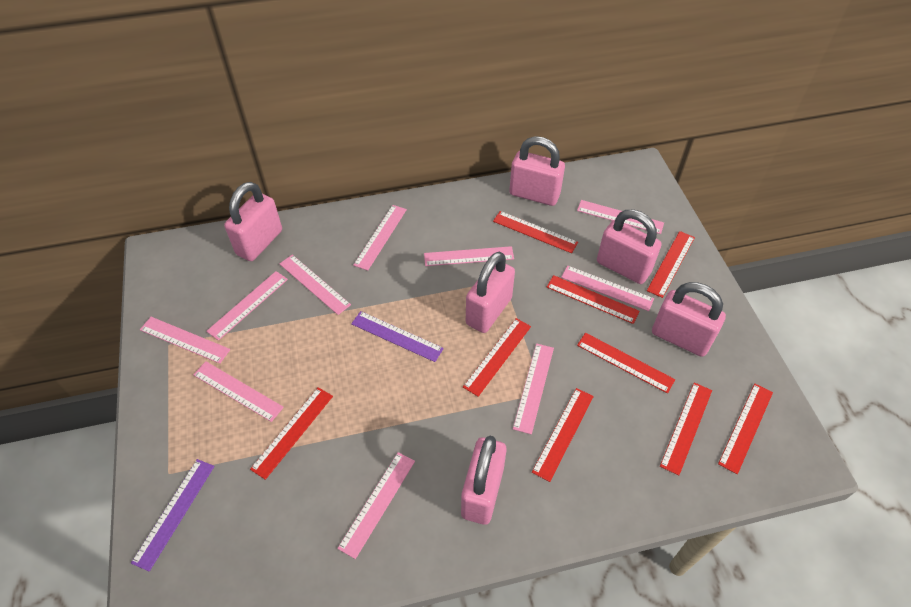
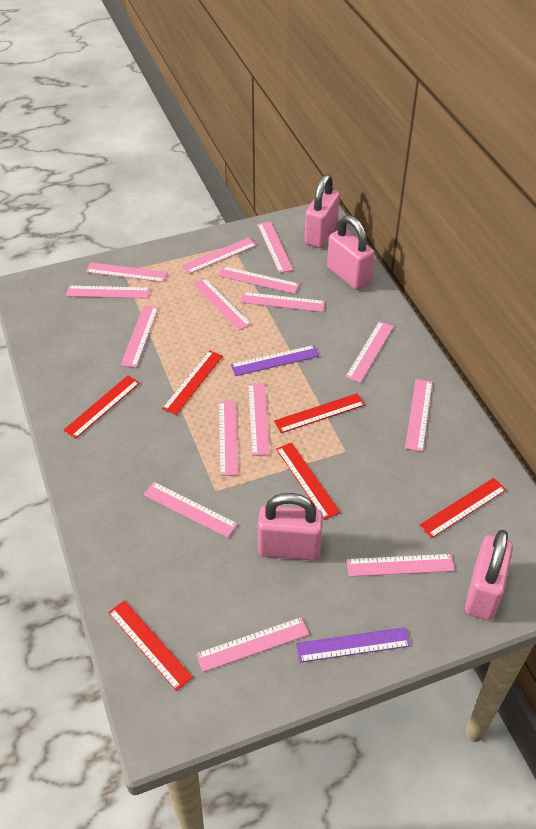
pink padlock: [224,182,282,261] [461,436,506,525] [466,252,515,333] [509,136,565,206] [597,210,662,284] [652,282,726,357] = 6 -> [258,493,323,561] [305,174,340,248] [327,215,374,290] [465,530,513,620] = 4
pink ruler: [140,317,230,364] [193,361,284,422] [206,271,288,341] [279,255,351,315] [337,452,415,559] [353,205,407,271] [424,246,514,266] [513,343,554,434] [561,266,654,311] [577,200,664,234] = 10 -> [66,286,150,299] [86,262,167,282] [121,305,158,368] [143,482,238,538] [182,237,257,274] [192,278,251,331] [196,617,309,672] [218,266,299,294] [219,401,238,476] [241,292,325,312] [248,383,270,456] [257,222,293,273] [346,321,394,383] [347,554,455,577] [405,379,432,452] = 15
red ruler: [250,387,333,480] [463,318,531,397] [493,211,578,253] [532,388,594,482] [547,275,640,324] [577,333,675,393] [647,231,695,298] [660,382,712,476] [718,384,773,474] = 9 -> [63,375,140,439] [108,600,193,691] [162,350,223,415] [274,393,365,433] [276,442,340,520] [419,478,506,538] = 6

